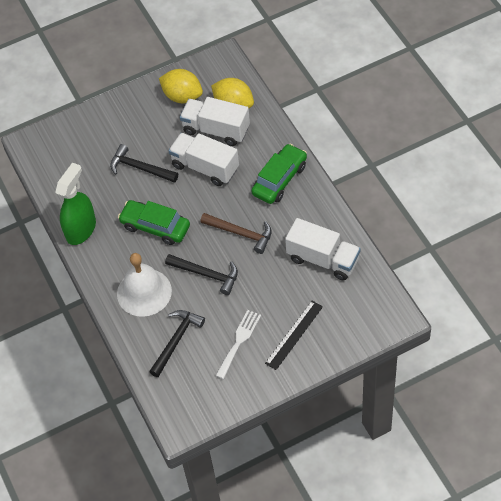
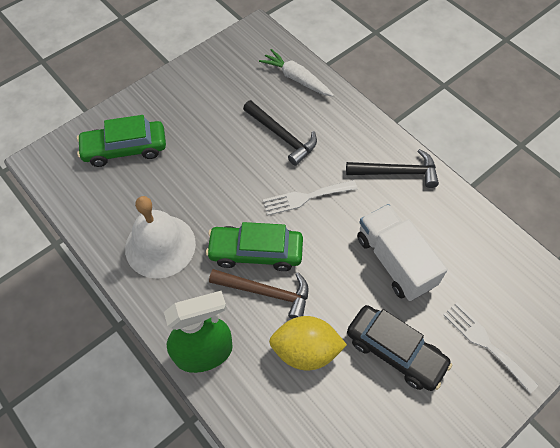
black car: none = 0 -> [347,305,452,391] = 1
black hammer: [110,144,178,183] [149,310,205,377] [165,254,238,295] = 3 -> [243,100,317,166] [346,149,439,188] = 2
black ruler: [265,301,323,370] = 1 -> none = 0
white carrot: none = 0 -> [259,49,334,96] = 1
white fork: [215,310,261,379] = 1 -> [263,180,357,215] [443,302,538,394] = 2
white truck: [168,133,239,186] [180,97,250,146] [285,218,360,280] = 3 -> [357,204,448,301] = 1
yellow lemon: [159,69,203,103] [211,78,254,108] = 2 -> [269,316,347,370] = 1

